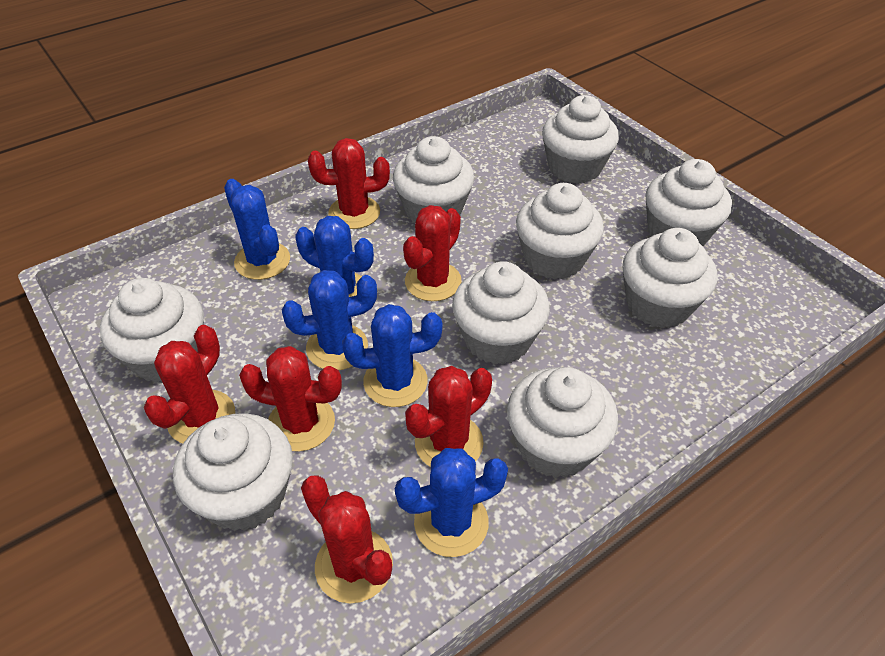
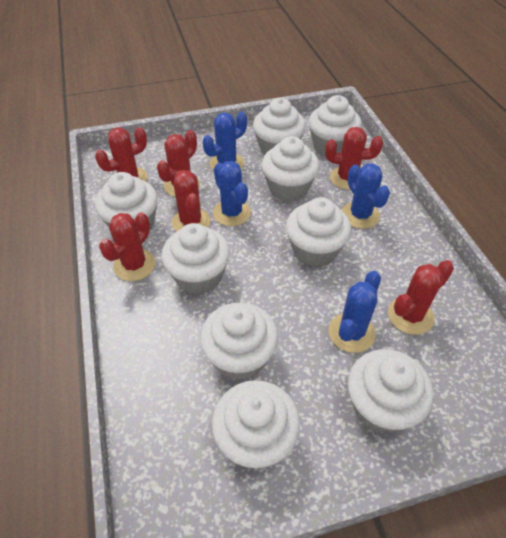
blue cactus: [224,179,290,280] [282,270,377,370] [295,216,374,297] [342,304,442,407] [395,448,508,557] = 5 -> [203,112,247,171] [213,161,251,226] [328,271,381,353] [342,163,390,229] = 4

